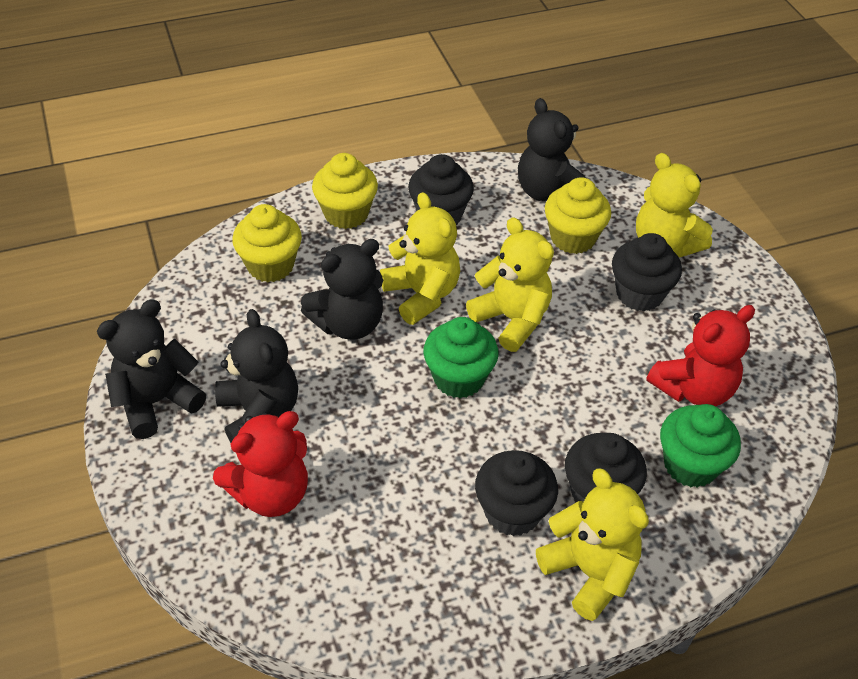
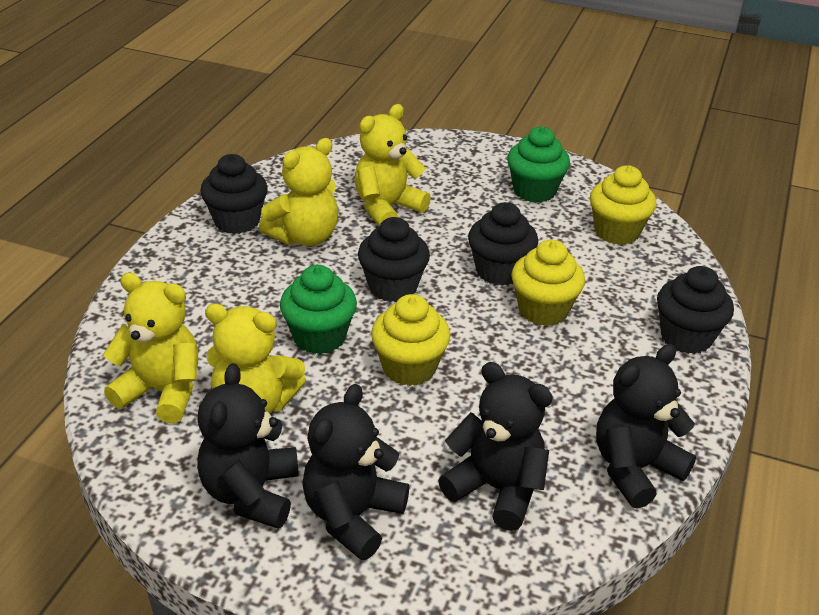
red teddy bear: [213,411,308,517] [647,305,755,406] = 2 -> none = 0

